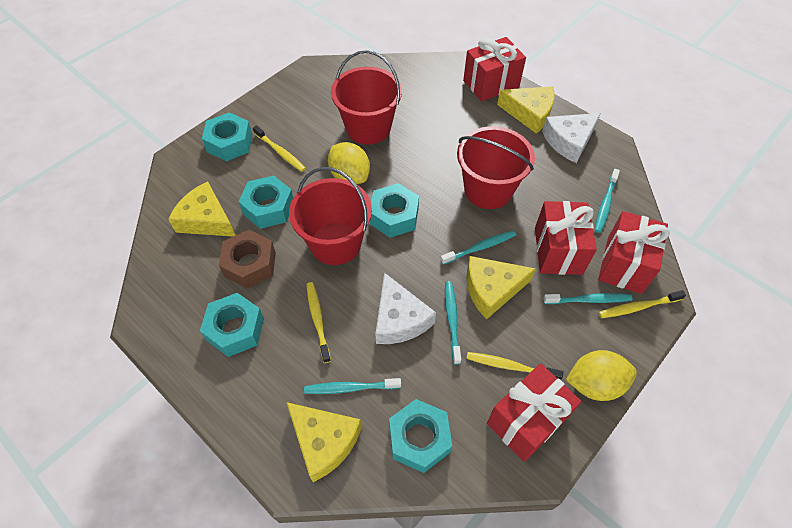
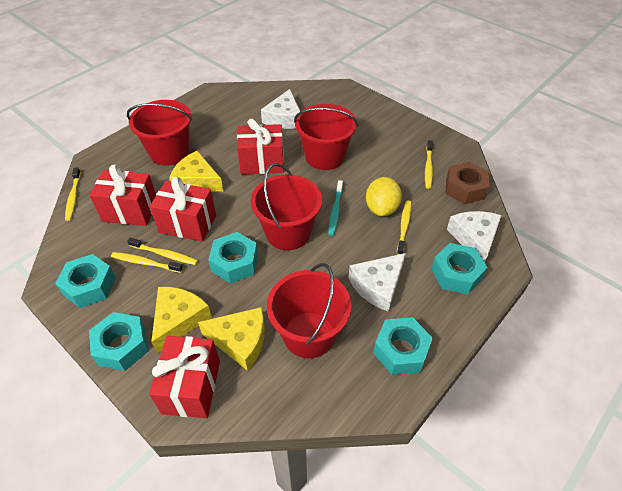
red bucket: [289,167,372,265] [331,50,402,145] [457,126,535,209] = 3 -> [127,100,192,166] [251,163,322,250] [267,263,352,358] [294,104,358,170] = 4
turquoise toothbrush: [304,378,401,394] [440,230,516,265] [445,281,461,364] [543,293,632,304] [595,169,620,233] = 5 -> [328,180,343,236] = 1
white cheese: [375,273,436,344] [542,113,601,163] = 2 -> [261,89,301,129] [348,253,406,312] [447,211,502,262] = 3
yellow cheese: [168,181,236,237] [286,402,362,482] [466,256,536,319] [497,86,555,134] = 4 -> [151,287,212,353] [169,151,224,192] [198,307,265,371] = 3
yellow lemon: [328,142,370,184] [566,350,637,401] = 2 -> [366,177,402,216] = 1
yellow toothbrush: [253,125,306,172] [306,282,331,363] [466,352,563,380] [599,290,686,318] = 4 -> [65,167,81,221] [111,252,183,273] [127,238,198,265] [397,200,411,255] [425,140,433,189] = 5

